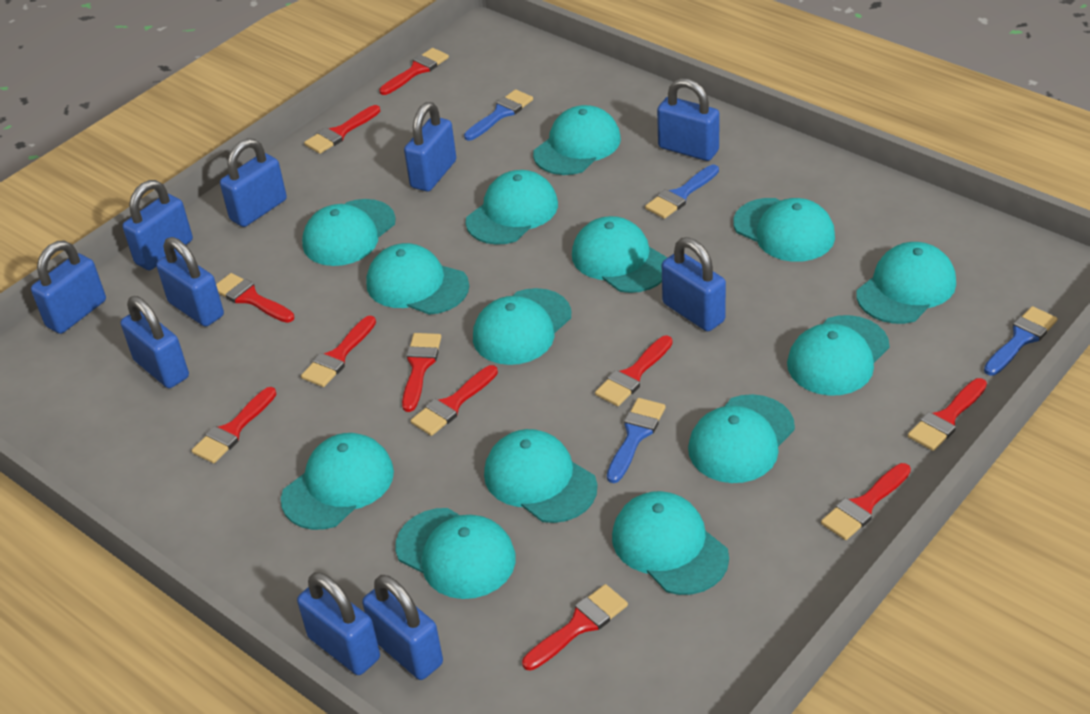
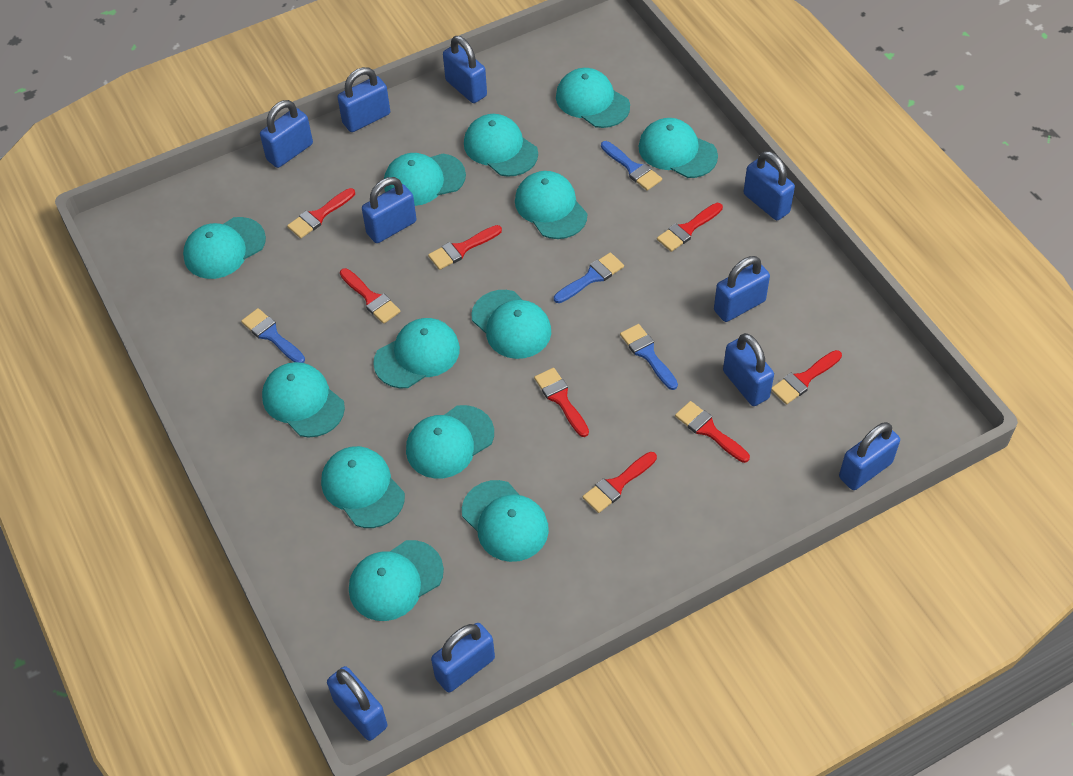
red brush: [192,387,276,463] [216,273,294,323] [301,316,376,387] [304,105,380,154] [379,48,449,95] [402,333,441,412] [411,365,498,436] [522,584,628,671] [595,336,673,406] [821,463,911,540] [908,378,987,451] = 11 -> [287,188,355,238] [340,268,401,324] [428,225,502,270] [534,368,589,437] [583,452,657,513] [657,203,723,252] [675,401,750,463] [771,350,842,404] = 8
turquoise cap: [281,433,394,530] [302,199,396,266] [366,243,469,315] [395,508,516,599] [466,170,558,245] [473,288,571,365] [484,429,597,523] [533,105,621,175] [572,216,668,293] [612,491,729,595] [688,394,795,483] [733,198,835,262] [787,315,889,396] [856,242,956,324] = 14 -> [183,217,266,279] [262,362,345,437] [321,446,405,528] [349,540,444,621] [373,318,460,388] [384,153,466,206] [406,405,494,479] [462,480,549,562] [464,114,538,177] [471,290,551,359] [515,171,587,239] [556,68,630,128] [638,118,718,178] = 13

